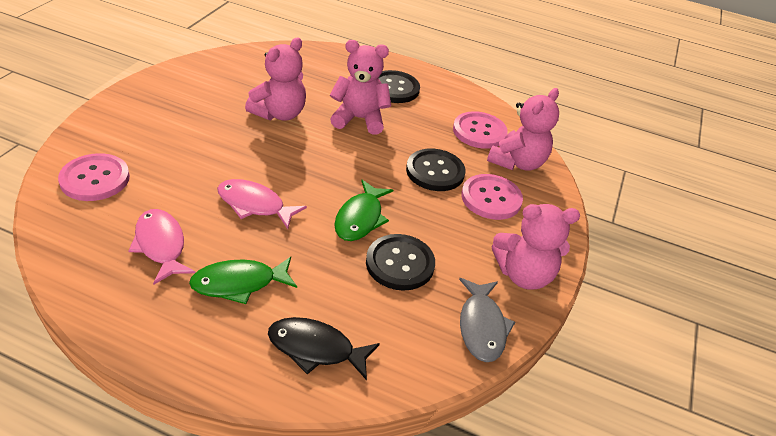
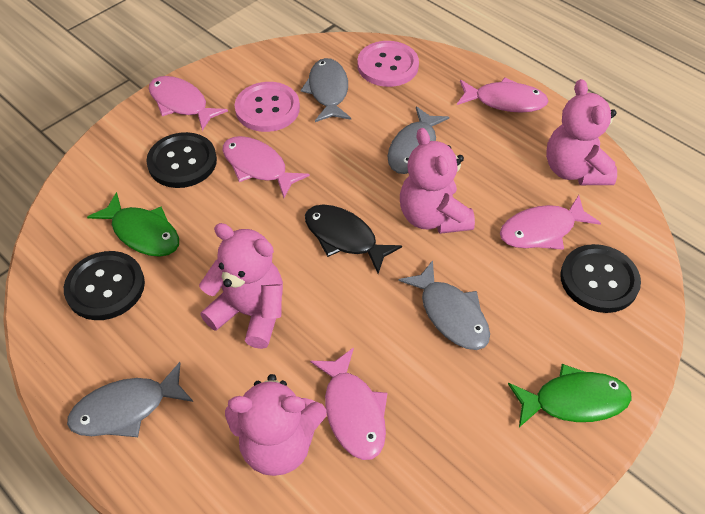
grey fish: [459,278,515,362] = 1 -> [67,362,193,437] [301,58,351,122] [388,106,449,174] [398,260,490,350] = 4
pink button: [58,153,130,201] [453,111,508,149] [461,174,523,220] = 3 -> [235,82,300,132] [357,41,419,87] = 2
pink fish: [128,209,195,284] [217,179,307,229] = 2 -> [149,76,228,131] [222,136,310,198] [310,347,388,460] [457,77,548,113] [500,195,601,250] = 5

